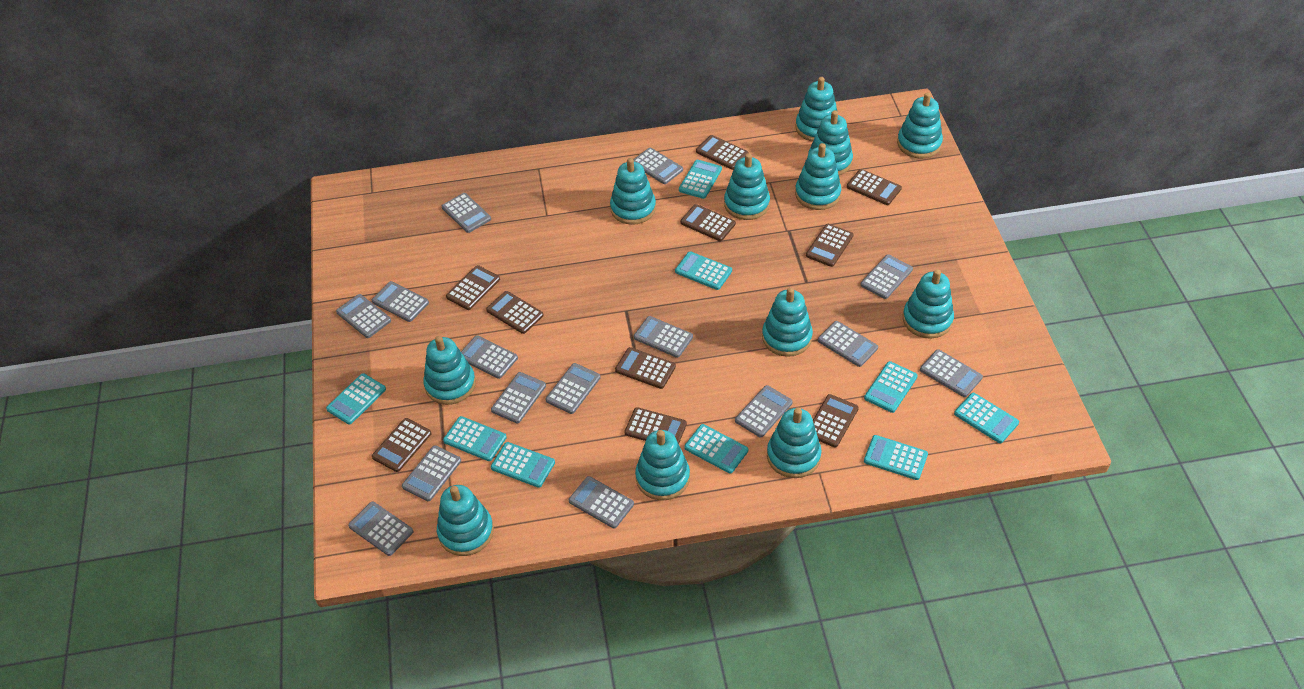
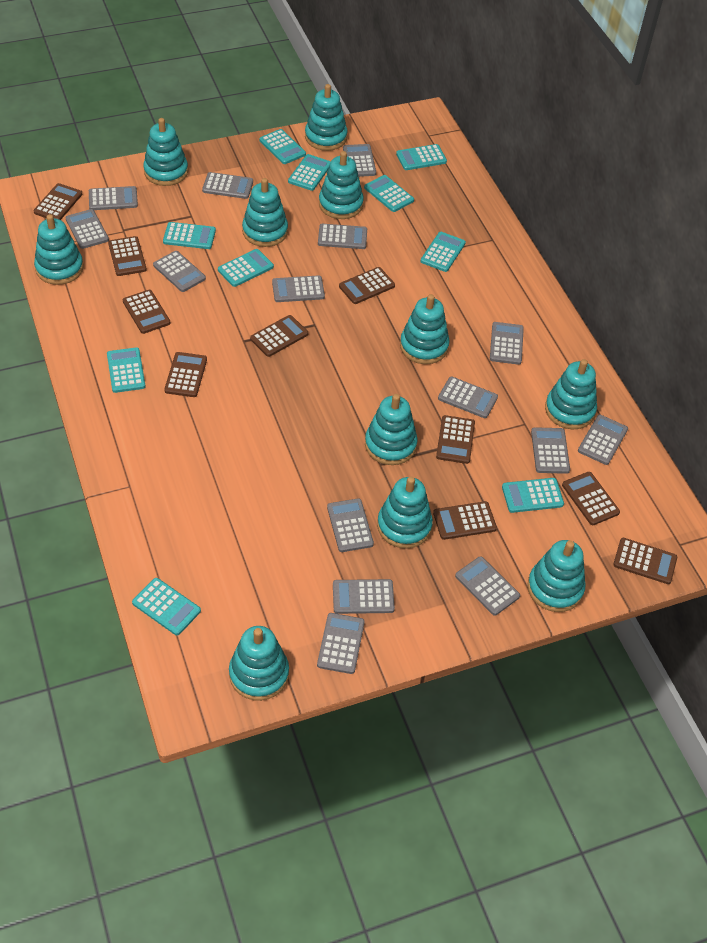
turquoise calculator: [326,373,386,424] [443,416,507,461] [491,442,555,488] [675,251,732,290] [679,160,722,199] [684,424,748,474] [864,361,918,413] [864,435,928,480] [954,393,1019,443] = 9 -> [107,347,146,393] [132,578,201,635] [163,222,216,249] [218,249,274,287] [260,129,306,164] [288,154,331,191] [364,175,414,212] [396,144,447,170] [420,232,466,272] [502,478,564,513] = 10
turquoise stacking toy: [423,336,476,405] [437,485,494,556] [610,158,656,225] [635,430,690,500] [724,153,770,220] [762,287,813,357] [767,408,821,478] [795,77,838,142] [795,143,841,210] [808,110,853,175] [897,92,943,158] [903,269,954,339] = 12 -> [34,214,83,285] [143,118,188,186] [229,626,289,701] [242,178,288,247] [305,84,347,151] [319,151,364,219] [365,394,418,465] [377,477,433,548] [400,294,450,364] [527,540,585,612] [545,359,597,429] = 11

